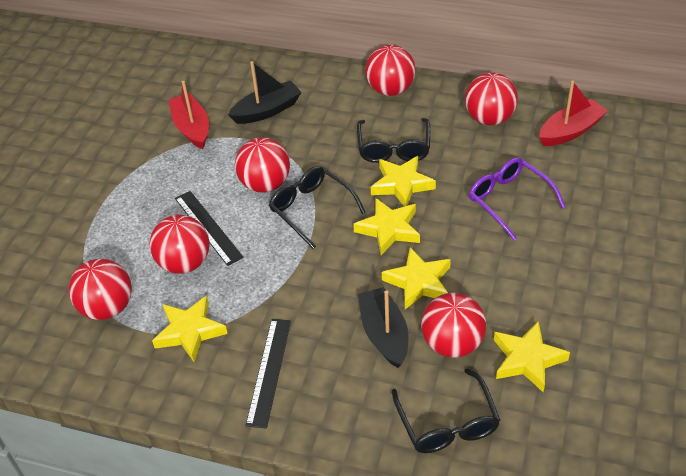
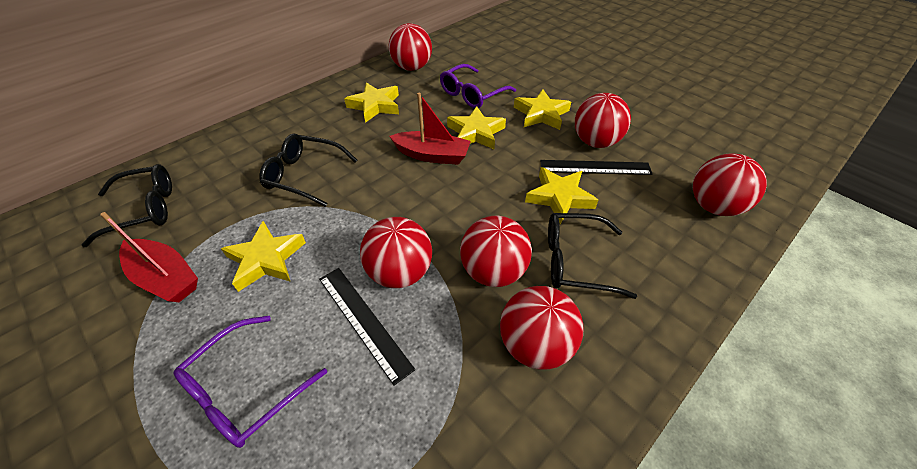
black boat: [228,61,302,124] [358,287,408,368] = 2 -> none = 0
purple glasses: [469,157,565,240] = 1 -> [174,316,327,448] [440,64,516,109] = 2

